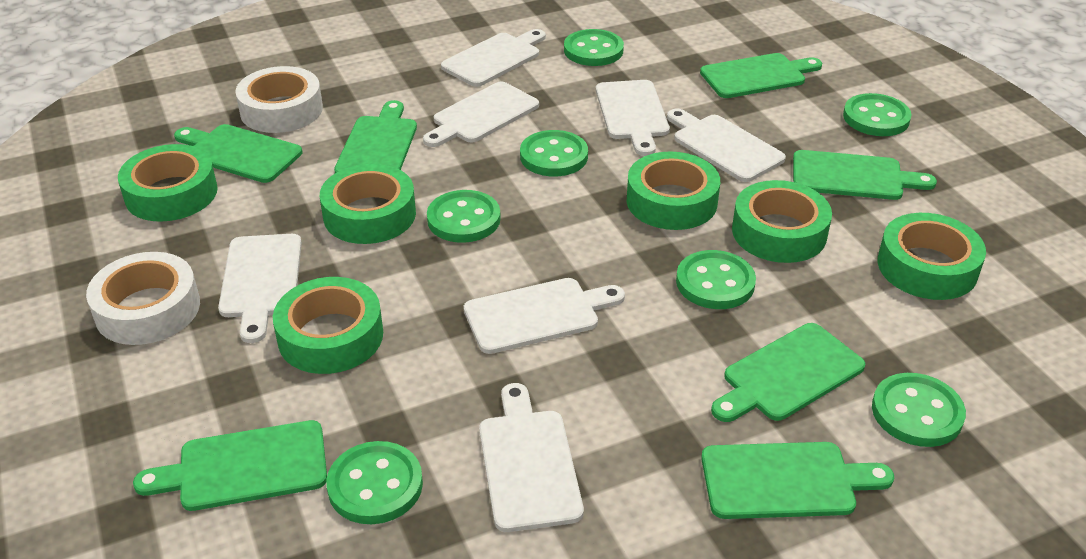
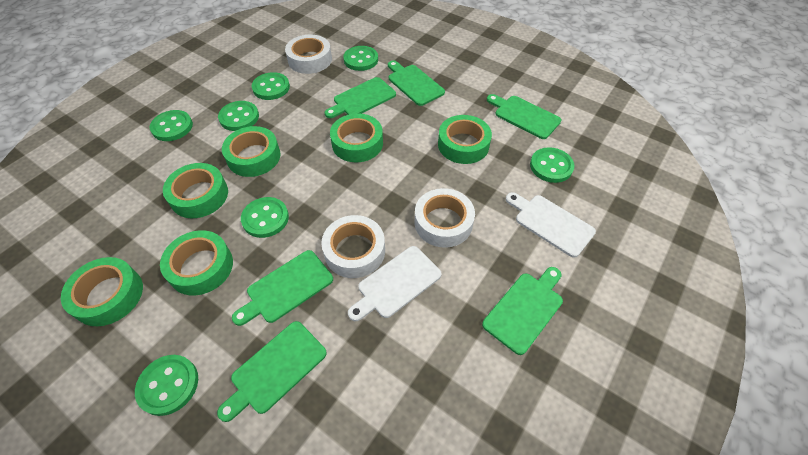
green cutting board: [133,420,327,511] [174,124,302,183] [334,100,417,173] [700,53,822,98] [701,442,894,519] [711,323,865,422] [793,150,937,200] = 7 -> [217,321,327,422] [232,250,333,326] [325,77,396,118] [388,61,445,106] [482,267,563,355] [487,94,562,139] = 6
white cutting board: [218,234,302,343] [423,81,539,147] [441,29,546,87] [464,278,625,354] [479,383,584,532] [596,80,670,156] [667,108,786,182] = 7 -> [348,246,442,321] [506,192,596,258] = 2
white tape: [86,252,200,345] [235,66,323,133] = 2 -> [285,34,332,74] [321,215,385,278] [415,188,475,248] = 3

